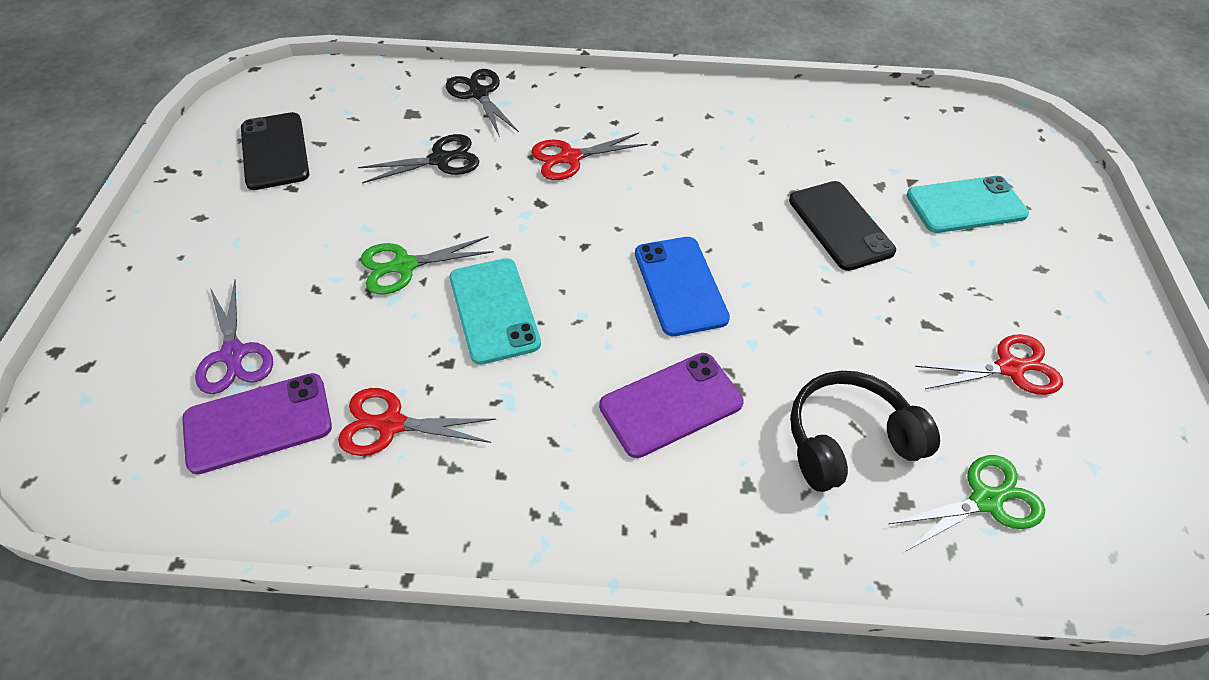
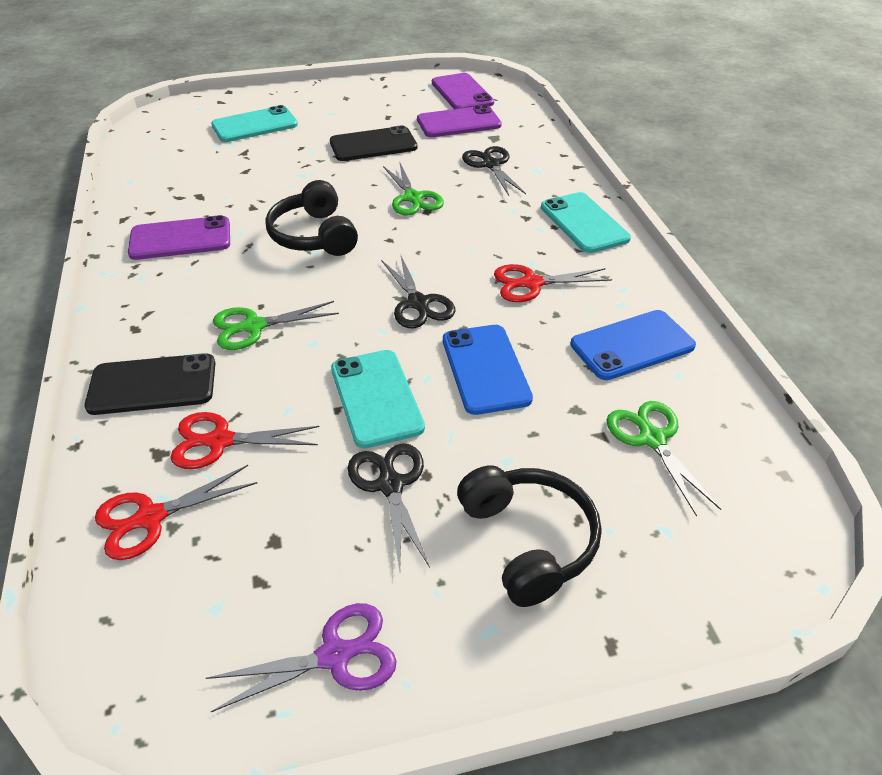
black headphones: [790,371,940,492] = 1 -> [265,180,358,256] [457,465,602,607] = 2
black scissors: [358,134,479,184] [446,69,519,137] = 2 -> [348,443,430,571] [381,254,456,328] [462,146,526,196] = 3
blue phone: [635,237,730,336] = 1 -> [443,325,533,415] [570,310,696,380] = 2
green scissors: [360,236,494,295] [888,455,1045,552] = 2 -> [213,301,339,350] [383,163,444,216] [606,401,721,517] = 3
purple phone: [182,373,332,474] [599,353,744,458] = 2 -> [128,215,230,260] [417,105,502,137] [432,73,494,109] = 3
turquoise phone: [450,258,541,365] [906,176,1029,233] = 2 -> [211,105,298,142] [331,350,425,448] [541,192,631,253] = 3

